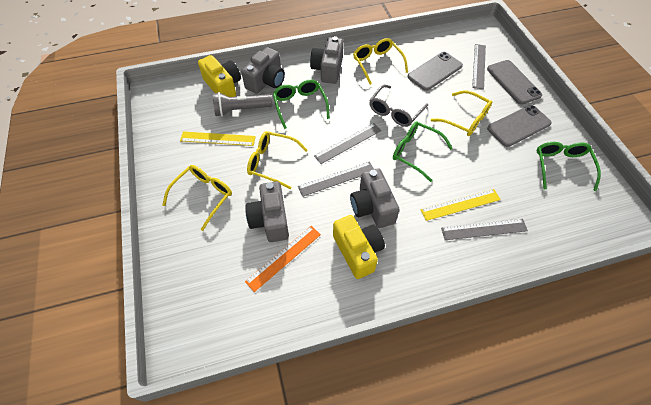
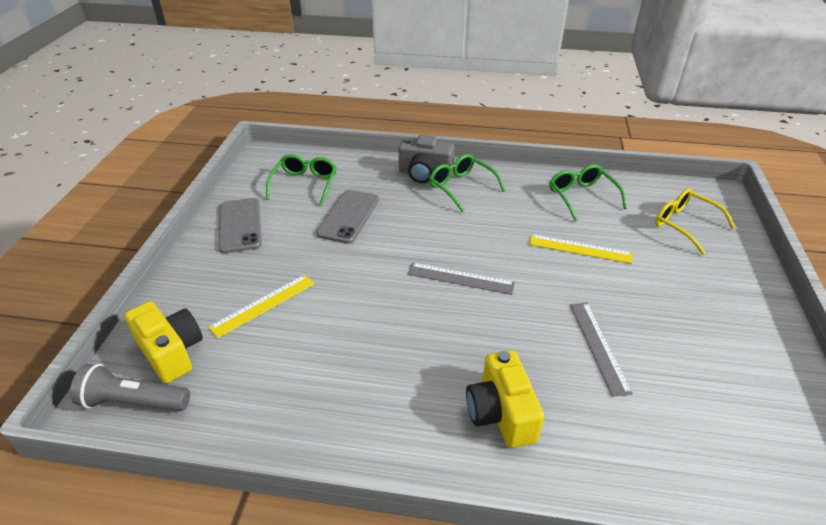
grey camera: [241,47,285,94] [245,181,289,242] [310,36,344,84] [350,168,400,228] = 4 -> [399,135,455,183] = 1
grey glasses: [369,85,428,127] = 1 -> none = 0
grey phone: [408,52,463,91] [487,60,542,105] [487,105,552,147] = 3 -> [219,198,262,253] [316,190,379,244] = 2
grey ruler: [298,161,374,197] [314,123,381,164] [441,219,528,240] [472,44,486,90] = 4 -> [408,263,515,295] [570,303,633,397] = 2
orange ruler: [245,226,321,292] = 1 -> none = 0
yellow glasses: [162,165,232,231] [247,131,308,189] [353,38,408,85] [431,90,492,136] = 4 -> [655,188,735,255] = 1

